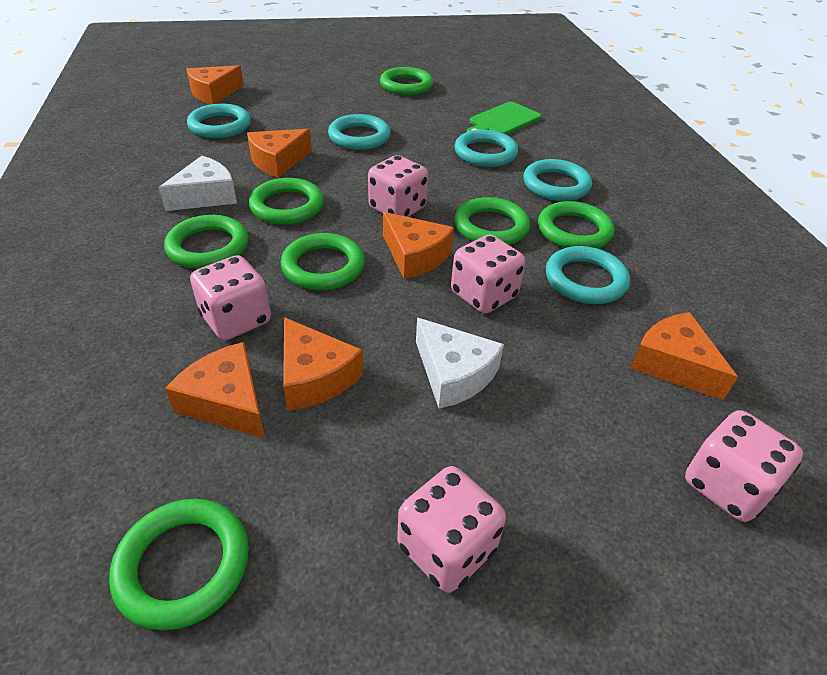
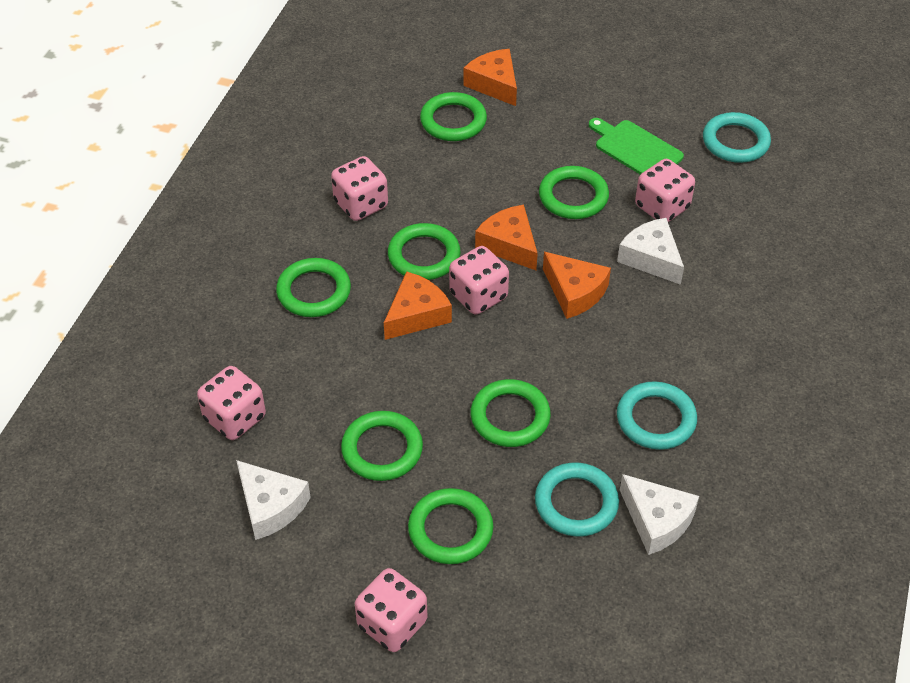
orange cheese: [165,342,265,438] [186,65,244,104] [247,129,312,178] [283,317,363,411] [383,212,454,279] [630,312,738,400] = 6 -> [384,271,452,340] [463,49,517,106] [475,205,538,270] [543,252,611,319] = 4
turquoise ring: [187,104,251,138] [328,114,391,150] [455,130,518,167] [523,159,592,201] [546,246,630,304] = 5 -> [535,462,619,537] [617,381,697,450] [703,112,771,163] = 3
white cheese: [159,156,237,211] [416,318,504,409] = 2 -> [236,460,311,540] [617,218,684,285] [620,474,699,555] = 3

